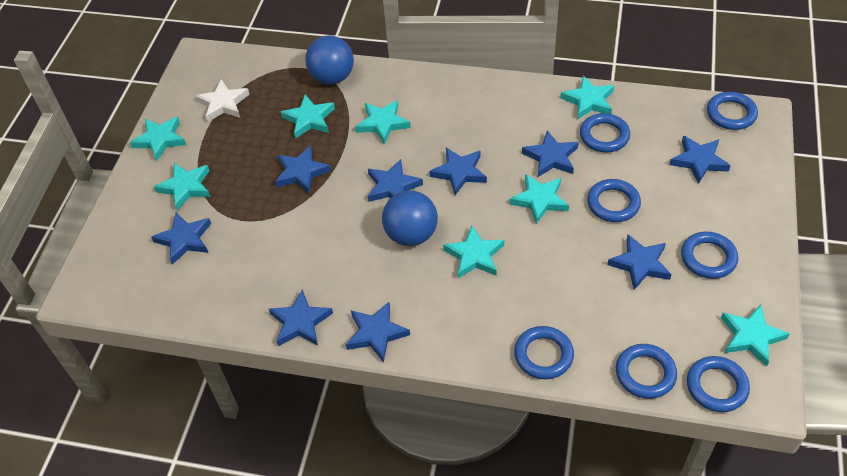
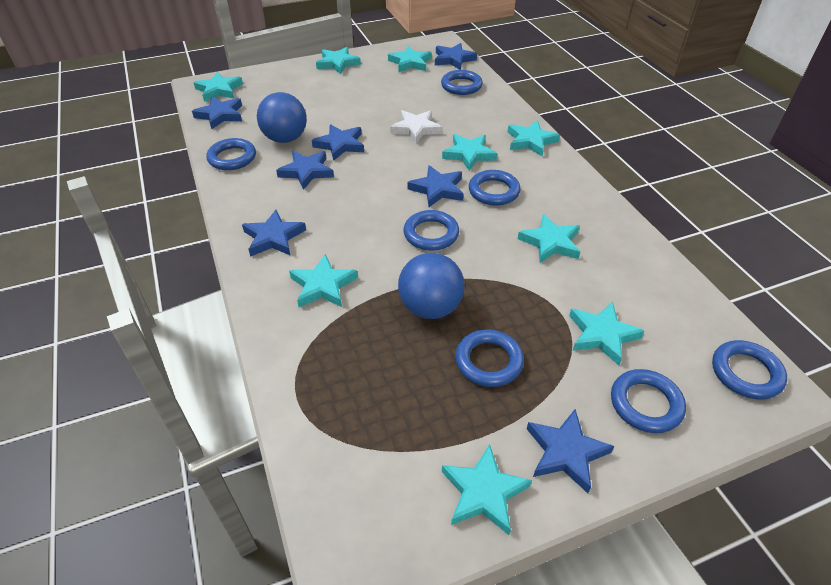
blue star: [151,213,211,265] [269,289,333,346] [275,145,331,193] [346,302,410,362] [368,159,423,202] [430,148,487,195] [522,130,579,177] [607,234,672,290] [669,136,731,184] = 9 -> [192,97,242,129] [242,210,306,257] [276,151,334,190] [312,124,364,161] [408,165,464,207] [435,43,477,70] [527,409,614,493] = 7
turquoise star: [130,117,186,161] [154,162,211,210] [281,94,335,139] [355,100,411,144] [443,226,504,278] [509,174,569,224] [560,76,614,119] [721,305,790,367] = 8 -> [193,72,243,102] [289,254,358,307] [316,47,361,74] [388,46,432,72] [442,134,497,171] [442,444,532,535] [508,120,560,156] [518,214,580,263] [569,302,644,365] = 9

